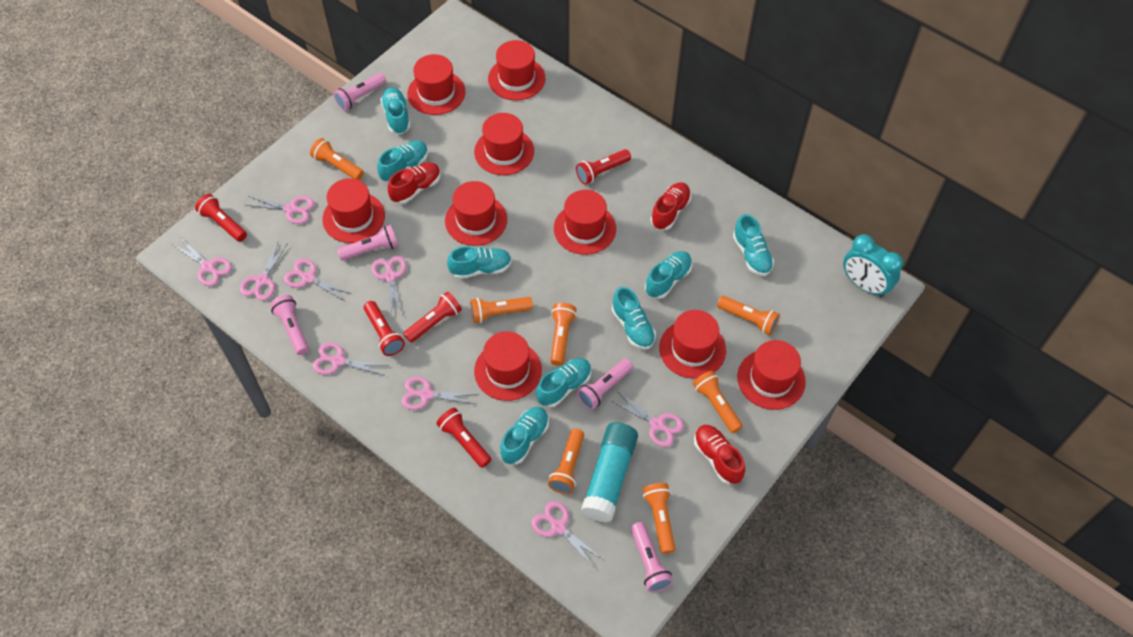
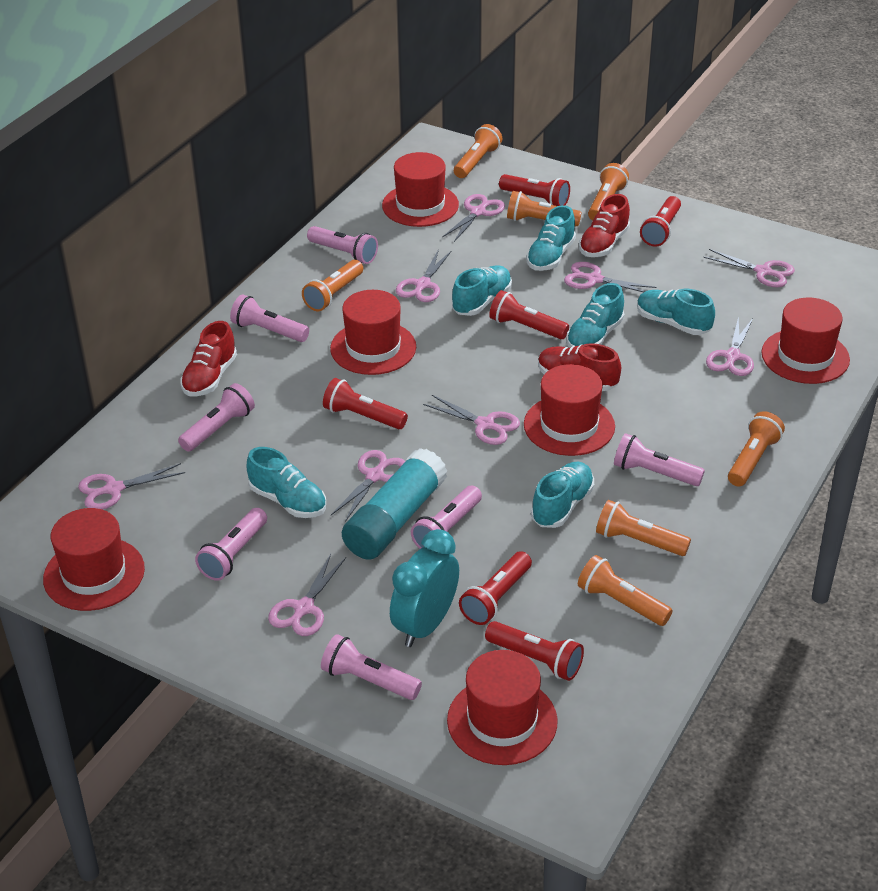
pink flashlight: [270,295,309,355] [333,73,386,111] [337,225,399,260] [577,359,633,410] [631,522,673,592] = 5 -> [178,383,255,452] [195,508,267,581] [230,294,309,342] [307,226,378,264] [321,634,422,700] [411,486,482,549] [614,433,705,486] = 7
red flashlight: [195,194,247,242] [364,301,405,356] [403,292,462,343] [436,408,492,468] [576,149,631,185] = 5 -> [323,378,408,429] [459,551,532,625] [485,621,584,681] [489,290,569,339] [499,174,570,206] [640,196,681,247] = 6
red hat: [322,178,385,243] [407,54,465,115] [445,181,507,246] [474,113,534,175] [474,331,542,401] [488,40,545,101] [554,190,616,255] [659,310,726,379] [737,340,806,410] = 9 -> [43,508,145,611] [330,290,416,375] [382,152,459,227] [447,650,558,765] [524,364,615,456] [761,298,850,384] = 6
turquoise shoe: [377,141,428,182] [380,87,411,134] [447,246,512,279] [500,407,549,464] [536,358,591,408] [612,287,656,350] [645,251,692,299] [733,214,774,276] = 8 -> [246,447,326,518] [452,265,512,316] [526,205,576,271] [531,462,594,528] [566,283,624,348] [637,289,715,335] = 6

